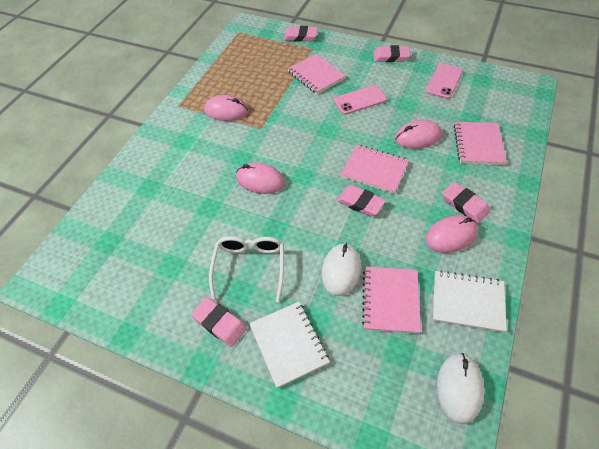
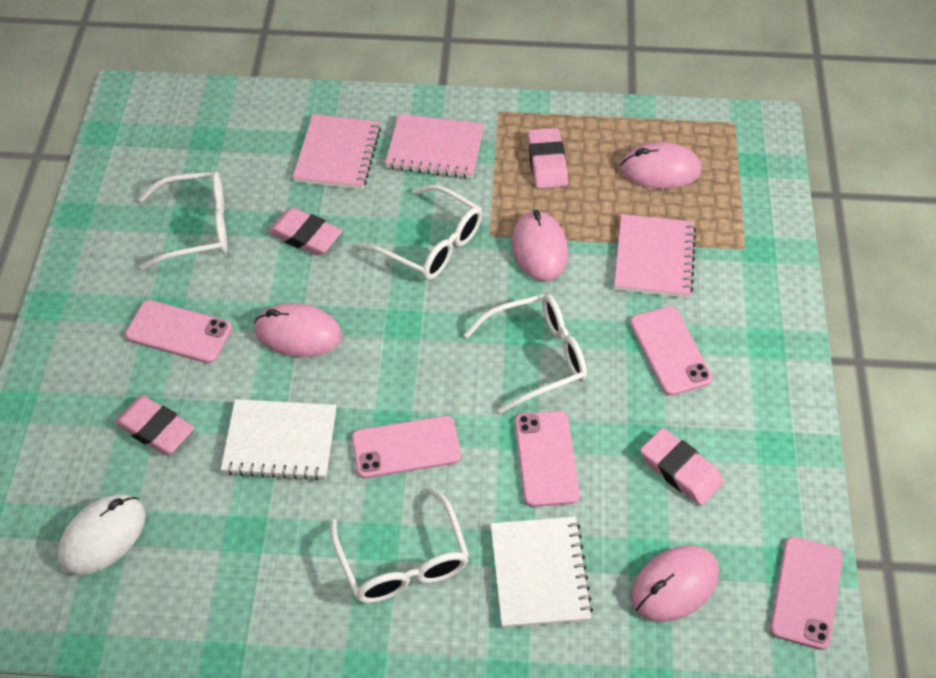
pink eraser: [191,297,247,347] [283,26,318,42] [337,185,386,216] [373,45,411,62] [442,182,490,223] = 5 -> [114,396,194,455] [268,207,342,256] [527,128,568,189] [640,428,723,506] = 4
pink notebook: [288,54,346,94] [341,145,409,194] [362,266,421,334] [454,122,507,165] = 4 -> [293,114,381,190] [385,114,484,179] [614,214,696,298] = 3
pink phone: [334,85,387,115] [426,63,463,99] = 2 -> [125,300,232,363] [352,416,461,478] [515,411,580,507] [630,306,713,396] [770,537,843,650] = 5
white glasses: [209,236,284,302] = 1 -> [138,171,227,270] [330,487,469,603] [359,185,483,280] [464,294,587,414] = 4
white mouse: [322,243,361,296] [437,353,484,424] = 2 -> [58,494,146,576] = 1

